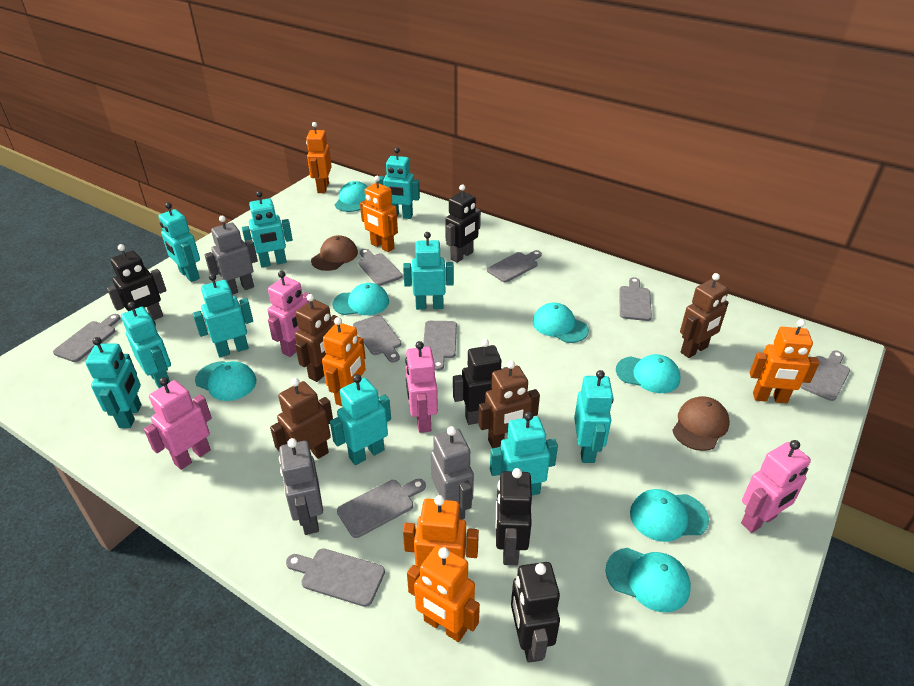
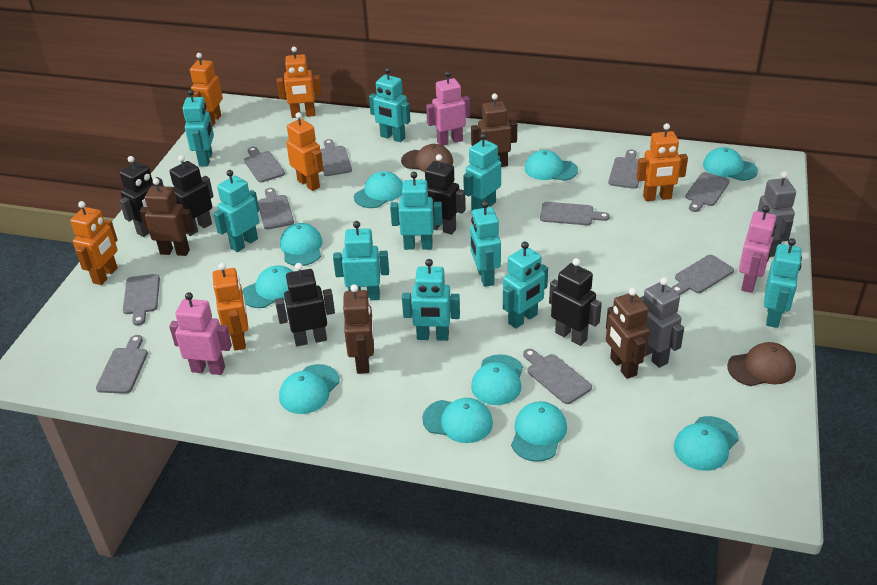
grey cutting board: [53,314,120,362] [286,548,385,607] [337,479,426,538] [353,315,401,362] [358,249,403,286] [423,321,457,371] [487,250,542,282] [619,277,652,321] [800,350,850,401] = 9 -> [96,335,148,394] [123,274,160,326] [244,147,285,182] [258,188,294,230] [320,139,352,176] [523,349,592,404] [540,202,610,225] [608,150,639,189] [671,255,734,295] [686,172,730,212] = 10
grey robot: [204,216,258,295] [279,438,323,535] [431,426,474,519] = 3 -> [640,277,684,368] [757,171,796,257] = 2
pink robot: [144,377,212,470] [268,271,309,357] [405,341,438,433] [741,440,811,533] = 4 -> [169,292,232,375] [426,71,470,146] [739,205,776,293] = 3
turquoise cap: [195,361,257,401] [332,283,389,315] [335,181,368,212] [533,303,589,343] [605,548,691,612] [616,354,680,393] [630,489,709,542] = 7 -> [242,265,294,308] [279,364,339,414] [280,223,322,266] [354,171,403,208] [422,398,493,443] [471,354,523,405] [511,401,567,462] [525,150,578,181] [674,416,739,471] [703,147,758,181] = 10

